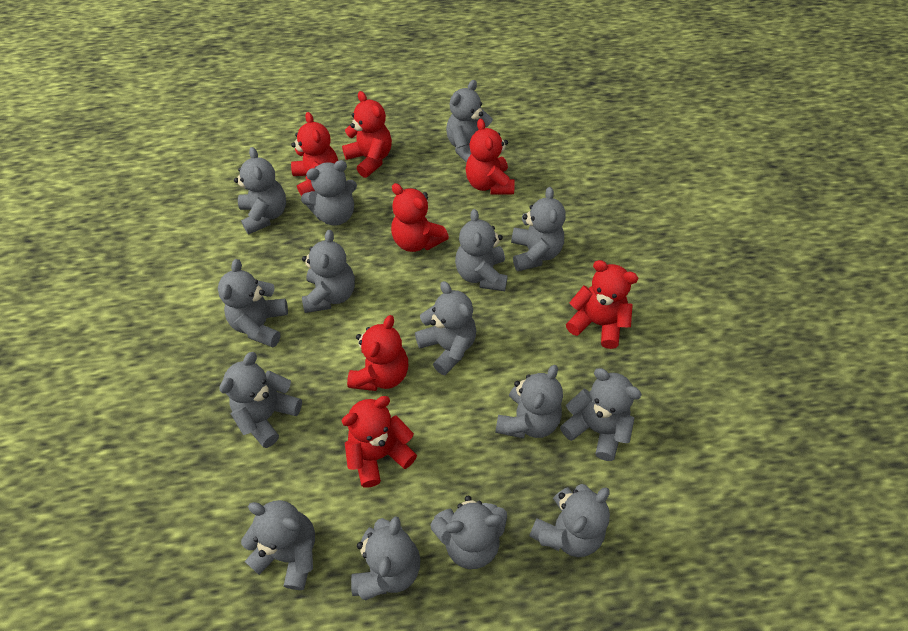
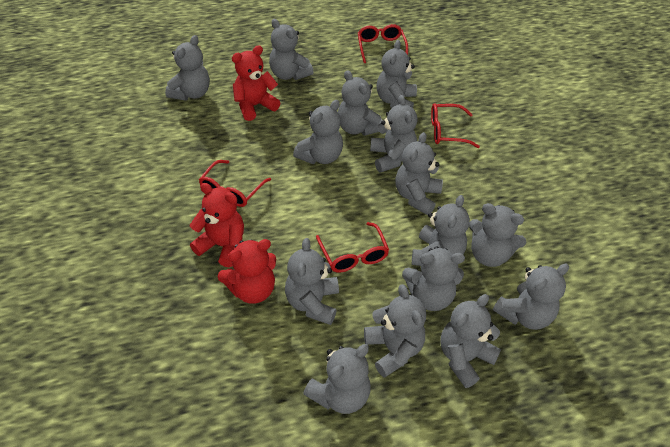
red glasses: none = 0 -> [199,160,271,207] [316,222,389,272] [358,24,408,63] [431,103,480,148] = 4
red teddy bear: [291,112,338,196] [342,91,392,178] [342,396,417,488] [347,315,408,391] [391,183,449,252] [465,119,515,195] [566,260,638,349] = 7 -> [190,183,244,267] [218,239,276,304] [232,45,280,121] = 3

